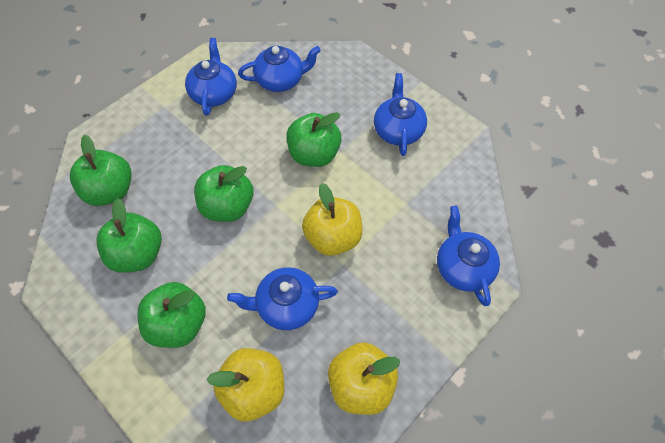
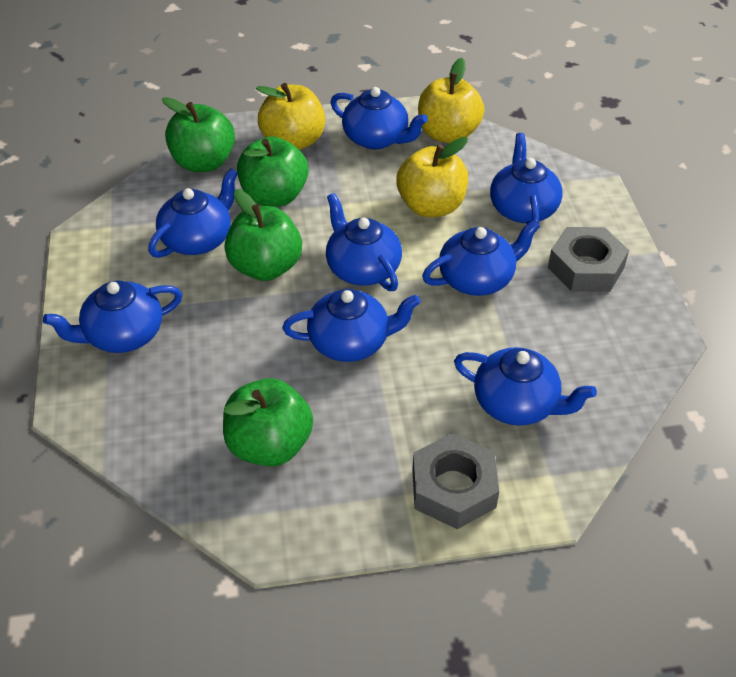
blue teapot: [185,38,237,116] [227,267,338,330] [238,46,321,92] [374,73,427,156] [437,206,500,306] = 5 -> [43,281,183,353] [148,168,238,258] [282,289,421,362] [326,193,402,291] [330,87,428,149] [422,220,540,296] [454,347,597,426] [490,133,563,224] = 8
green apple: [70,135,132,206] [96,198,162,273] [137,282,206,348] [194,165,253,222] [286,112,342,167] = 5 -> [162,97,235,172] [223,378,313,467] [224,189,302,281] [237,136,308,207] = 4
grey nut: none = 0 -> [412,433,499,529] [548,227,629,292] = 2

